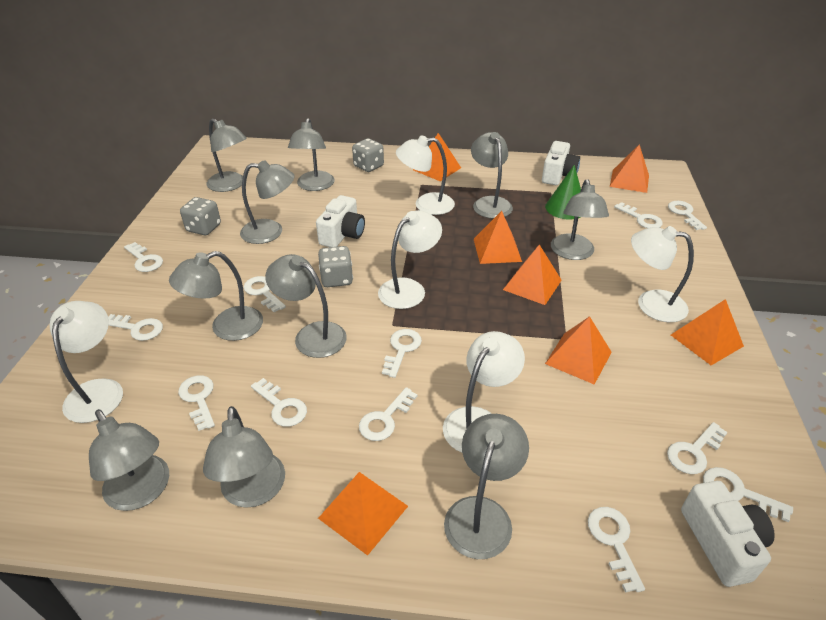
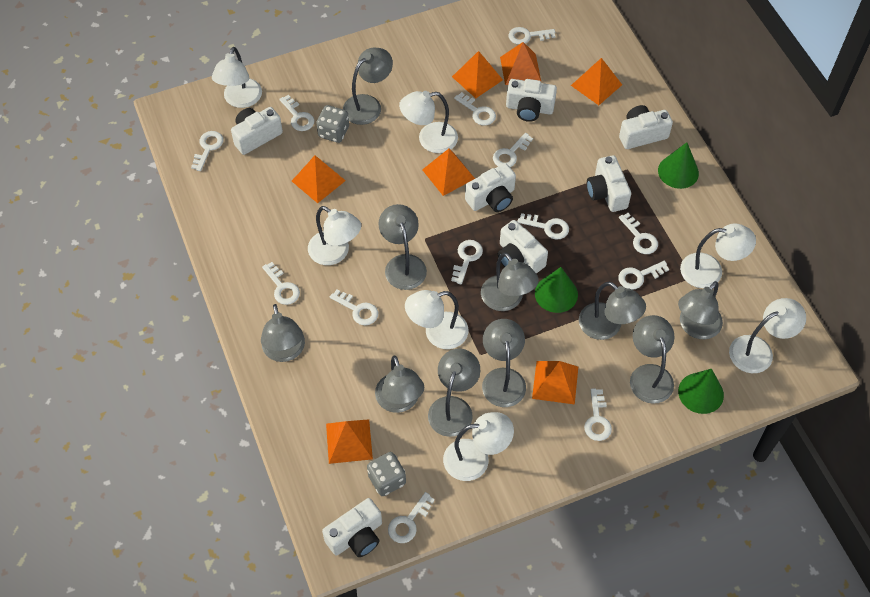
green cone: [545,165,581,220] = 1 -> [535,267,578,313] [658,142,699,189] [678,369,724,414] = 3
grey dice: [180,197,221,235] [318,246,353,287] [352,138,384,172] = 3 -> [316,105,349,143] [367,452,406,496] = 2
white camera: [316,195,365,247] [542,141,580,185] [681,481,775,587] = 3 -> [231,107,283,155] [322,498,382,557] [465,163,516,212] [498,220,548,273] [506,79,557,122] [587,155,631,212] [619,105,673,149] = 7
white key: [108,314,163,341] [124,242,163,272] [178,375,215,431] [244,276,286,312] [251,378,307,427] [359,387,418,441] [382,329,422,378] [588,507,645,593] [614,202,663,228] [667,422,728,474] [668,201,707,230] [703,467,793,522] = 12 -> [191,131,223,171] [262,262,300,305] [279,95,314,131] [330,289,378,325] [388,492,435,543] [451,240,483,285] [454,92,496,125] [493,133,533,167] [508,27,555,45] [517,213,569,240] [584,388,612,441] [618,261,669,290] [619,213,658,254] = 13
white lamp: [50,301,123,423] [378,210,442,309] [396,135,455,215] [443,331,525,452] [631,226,694,322] = 5 -> [212,47,262,108] [308,206,361,265] [399,91,458,153] [405,290,469,349] [443,412,514,481] [680,223,756,288] [729,298,806,373] = 7

